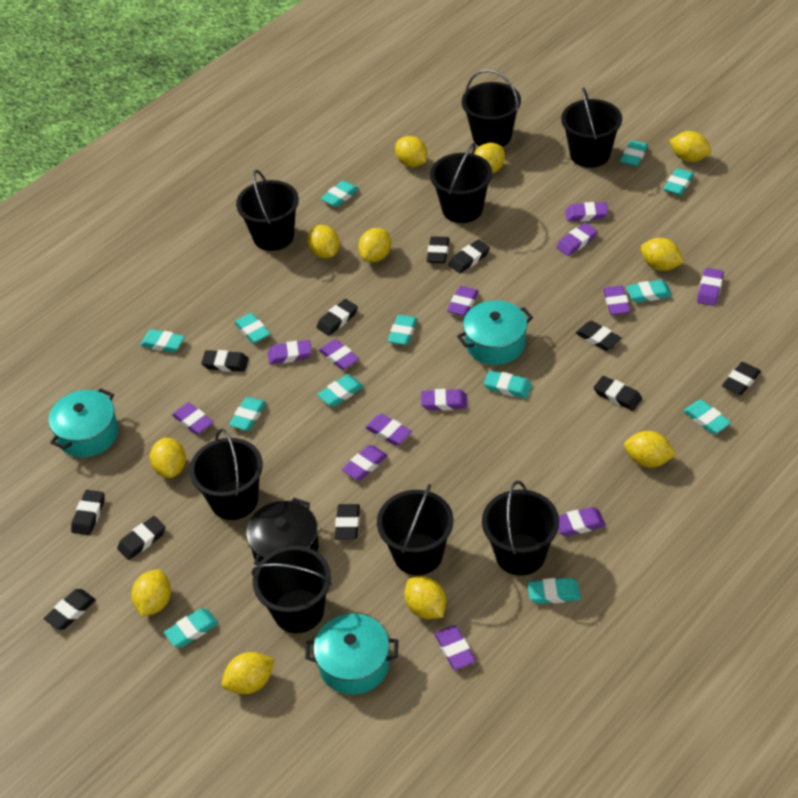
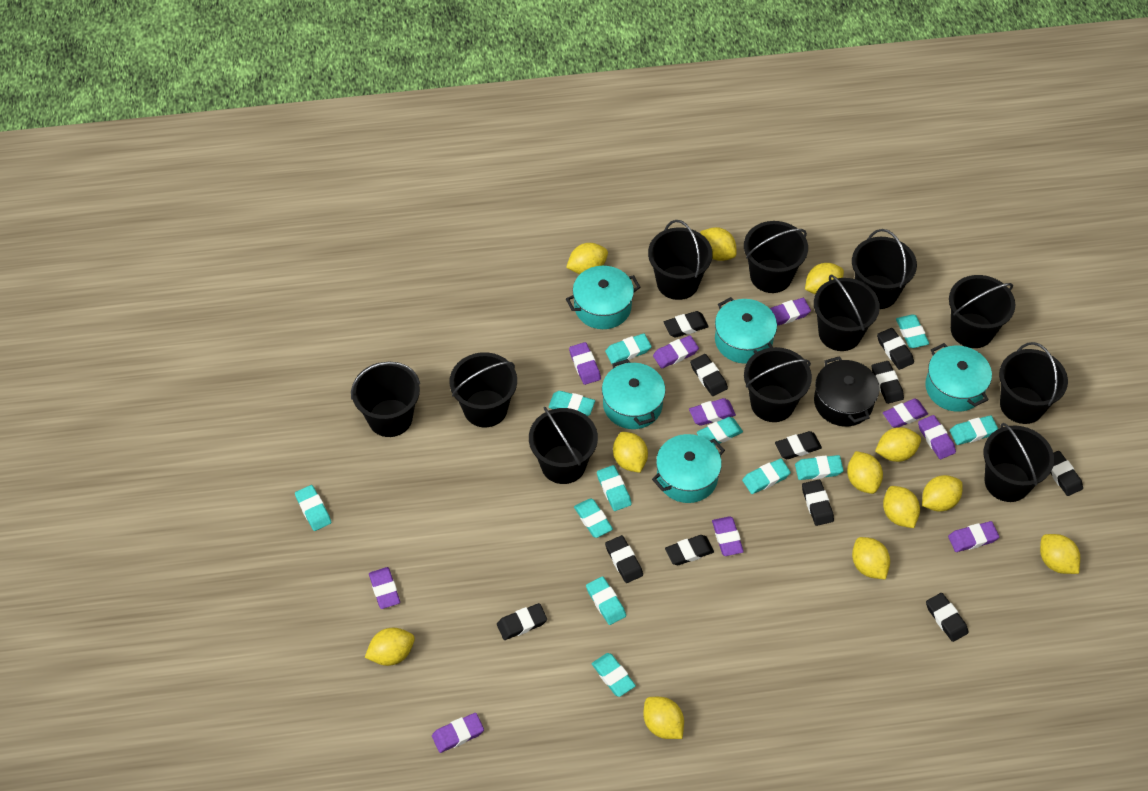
black bucket: [189,429,263,520] [236,170,299,251] [252,546,332,633] [377,484,453,575] [430,143,492,223] [462,69,521,147] [482,481,559,576] [561,87,622,168] = 8 -> [351,361,420,437] [450,352,517,427] [529,407,598,484] [648,220,713,300] [744,221,808,293] [744,347,812,422] [814,275,880,351] [852,229,917,309] [949,275,1016,348] [984,423,1054,502] [999,342,1068,424] = 11
purple eraser: [172,402,214,435] [268,340,312,365] [319,339,359,370] [342,445,388,480] [365,414,412,446] [421,389,468,411] [435,625,476,670] [447,286,479,316] [556,223,598,256] [558,507,606,536] [565,202,608,222] [603,286,631,315] [697,268,724,306] = 13 -> [369,567,400,609] [432,713,484,753] [569,342,601,385] [653,335,699,369] [689,398,736,426] [712,516,744,556] [770,298,811,326] [883,399,928,428] [918,415,956,459] [948,521,999,552] = 10
turquoise eraser: [140,329,185,353] [164,608,219,647] [229,397,267,431] [234,313,270,344] [317,375,364,407] [320,180,359,207] [388,315,417,345] [484,371,532,398] [527,578,581,604] [620,140,648,166] [626,280,672,303] [663,168,694,195] [683,400,731,434] = 13 -> [295,485,332,531] [548,391,595,416] [574,498,613,538] [586,576,626,625] [592,653,636,697] [597,465,632,511] [605,333,652,364] [697,417,743,446] [742,458,791,494] [795,455,844,480] [896,315,929,348] [950,415,998,445] = 12
turquoise pot: [49,388,118,457] [305,614,398,695] [457,300,533,365] = 3 -> [566,266,640,329] [602,359,666,429] [652,434,725,503] [715,297,777,364] [925,343,992,412] = 5
yellow lemon: [132,569,171,617] [150,438,186,478] [222,652,275,694] [307,225,340,259] [358,228,391,262] [395,136,427,167] [405,576,446,619] [474,143,505,174] [624,431,677,468] [641,238,684,271] [669,131,711,162] = 11 -> [365,628,415,666] [566,243,608,274] [613,432,648,473] [643,697,684,739] [700,227,737,261] [805,263,844,294] [847,451,883,494] [852,537,890,580] [875,427,921,462] [883,486,920,528] [922,475,963,511] [1040,534,1080,574] = 12

